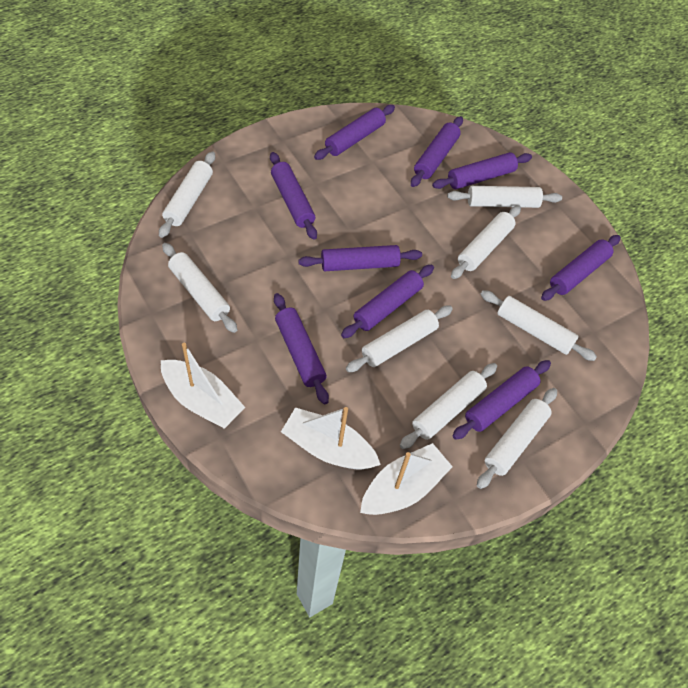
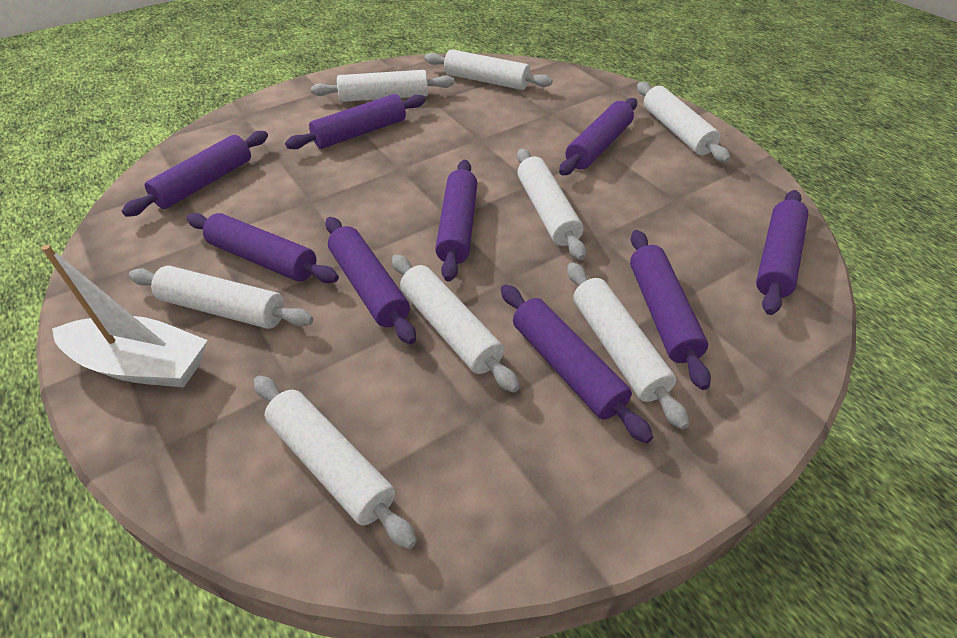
white boat: [161,343,245,429] [281,407,381,470] [360,443,453,515] = 3 -> [41,245,208,388] = 1

